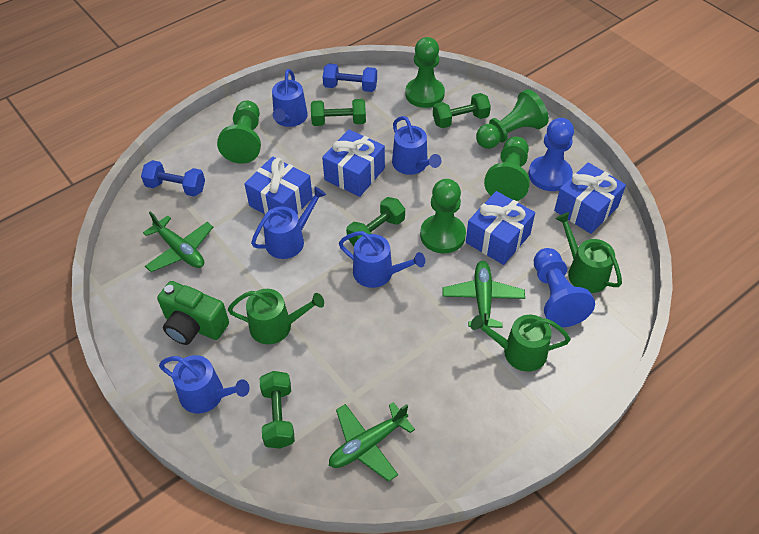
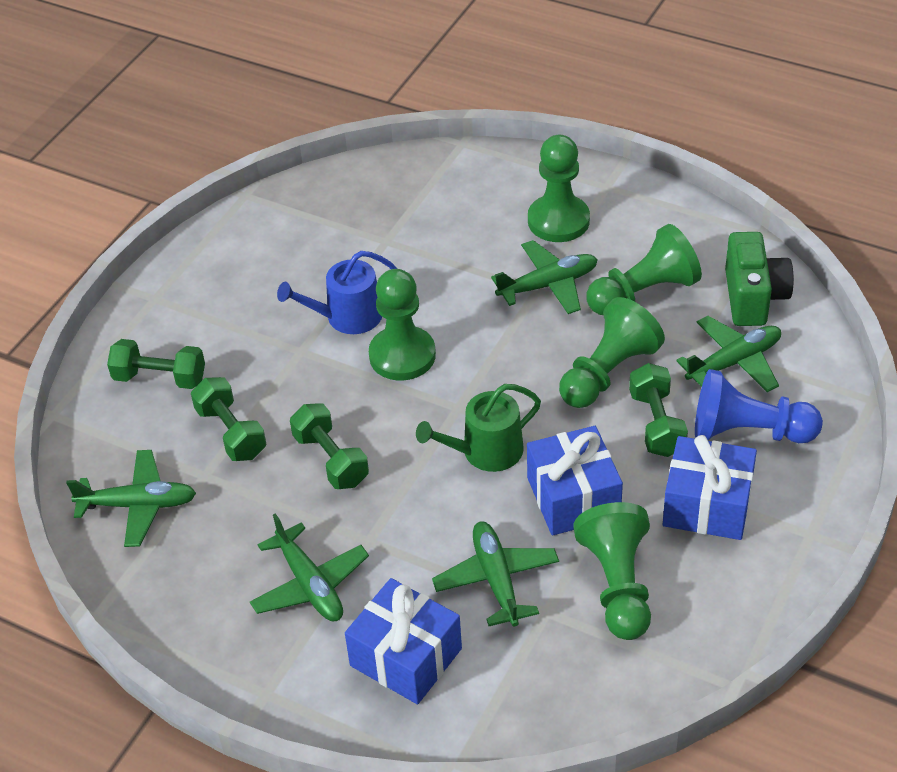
blue dumbbell: [141,160,205,197] [323,64,377,92] = 2 -> none = 0
blue gift: [244,156,313,214] [322,129,385,197] [466,191,535,265] [554,162,626,234] = 4 -> [345,578,462,704] [527,426,623,535] [663,435,757,540] = 3
blue pawn: [528,118,574,191] [534,248,595,327] = 2 -> [695,369,823,443] = 1
blue watering can: [159,355,250,414] [251,187,326,259] [272,69,308,127] [339,231,425,288] [392,116,442,175] = 5 -> [277,251,397,334] = 1
green plane: [143,211,213,272] [329,402,415,482] [443,261,525,328] = 3 -> [66,450,196,547] [250,513,369,621] [432,521,559,627] [491,240,598,314] [676,316,781,392] = 5
green watering can: [228,289,324,344] [471,315,571,372] [555,212,622,293] = 3 -> [416,384,541,472] = 1

